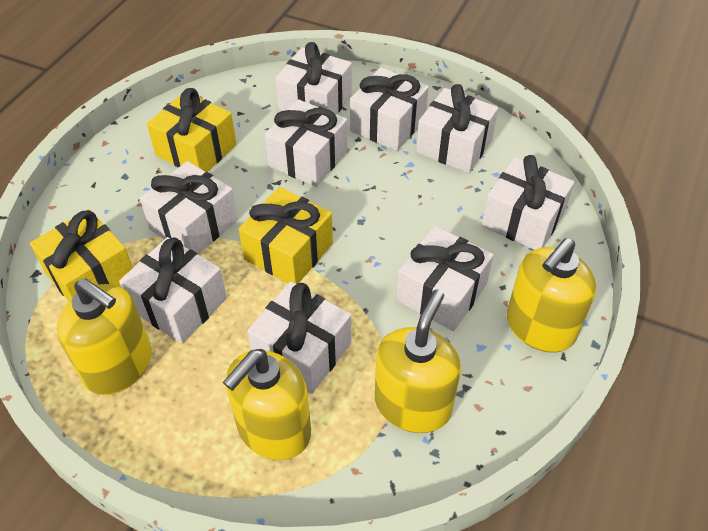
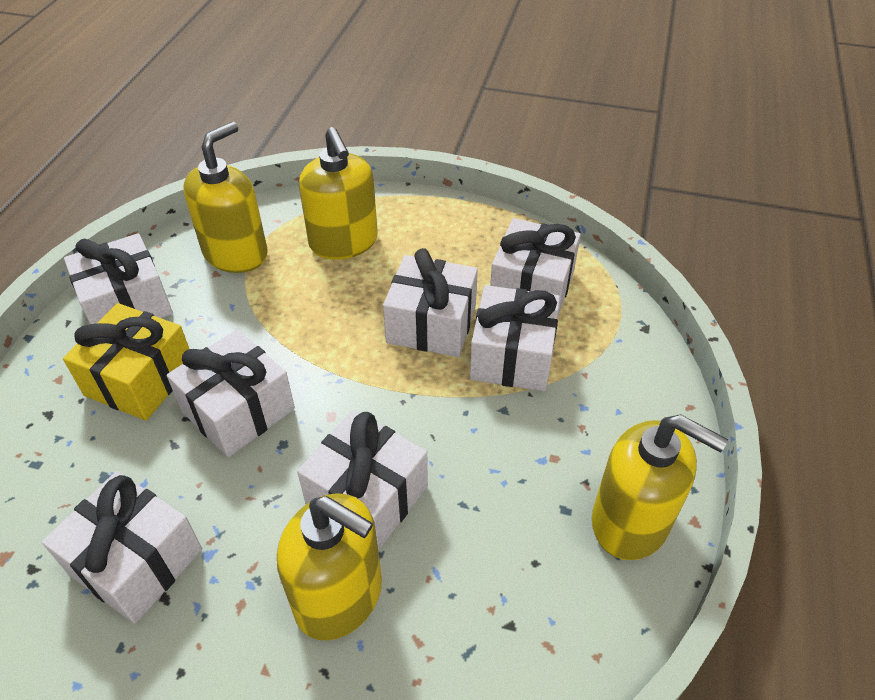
white gift: [119,237,227,344] [140,161,238,254] [247,281,351,394] [264,99,348,187] [275,42,352,114] [350,67,429,151] [396,226,494,331] [416,84,498,173] [482,155,574,250] = 9 -> [42,471,202,624] [64,233,173,324] [167,329,295,457] [297,410,428,550] [383,248,478,357] [470,285,560,391] [490,218,581,318] = 7
yellow gift: [30,209,133,301] [147,88,237,172] [239,187,333,284] = 3 -> [63,303,189,421] = 1

